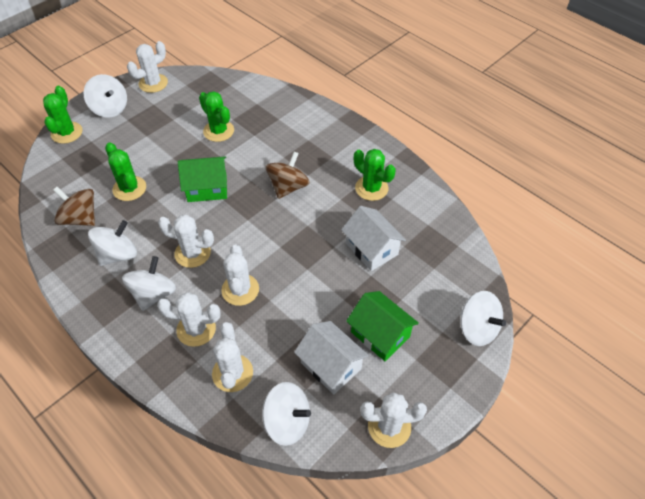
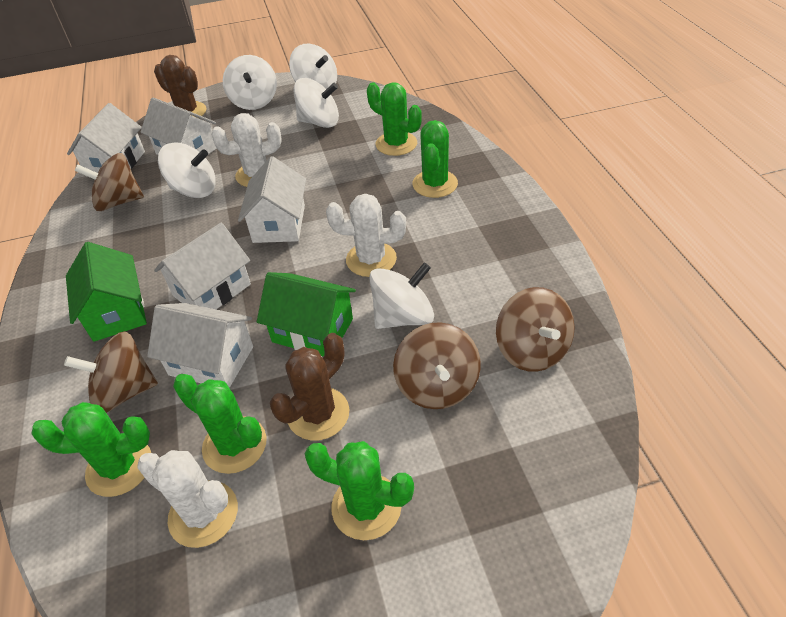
brown cactus: none = 0 -> [154,55,207,118] [270,333,349,441] = 2
brown spinning top: [53,187,95,226] [265,152,310,199] = 2 -> [64,331,158,413] [75,153,144,211] [393,322,481,409] [496,287,575,372] = 4
green cactus: [43,86,83,144] [105,142,146,201] [199,91,234,142] [354,149,396,201] = 4 -> [31,402,151,497] [173,374,267,474] [304,441,414,540] [367,82,422,156] [413,120,458,198] = 5
white cactus: [127,41,168,93] [157,292,221,347] [158,215,214,268] [212,322,253,392] [221,244,259,306] [361,392,427,448] = 6 -> [137,450,238,548] [211,113,282,187] [326,194,406,277] = 3
white house: [294,321,369,394] [341,206,406,271] = 2 -> [67,103,145,177] [141,97,217,155] [147,303,253,388] [154,223,251,309] [238,156,306,243] = 5

